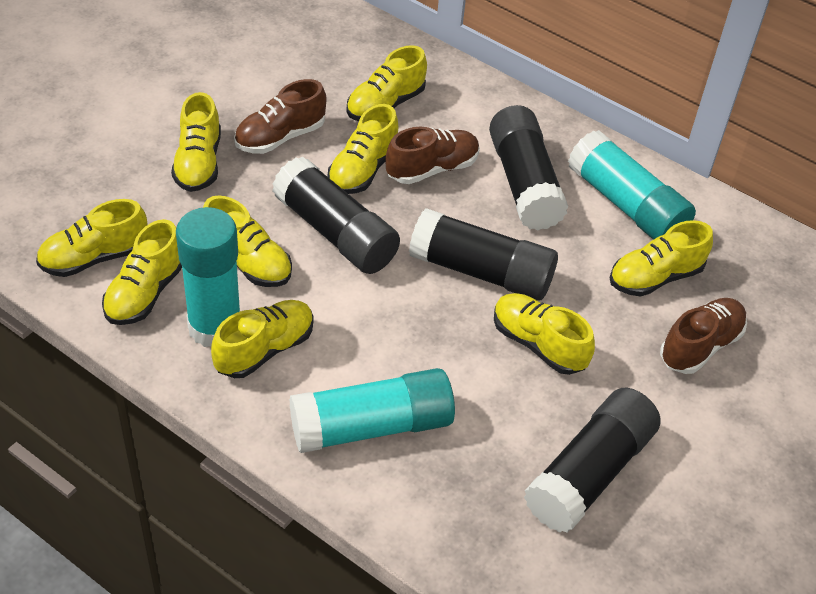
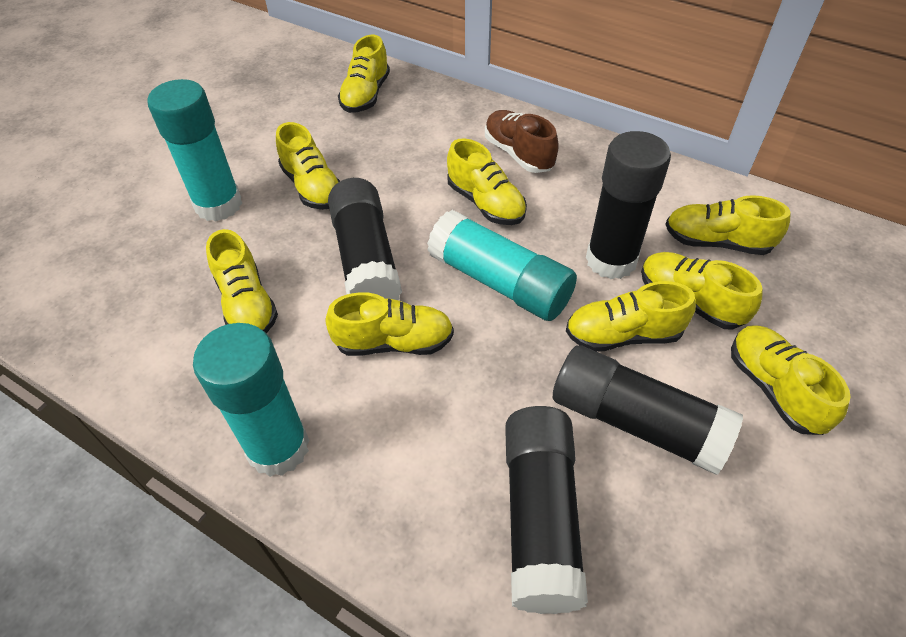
brown shoe: [234,79,326,154] [385,127,480,184] [660,298,747,374] = 3 -> [485,110,559,173] = 1

